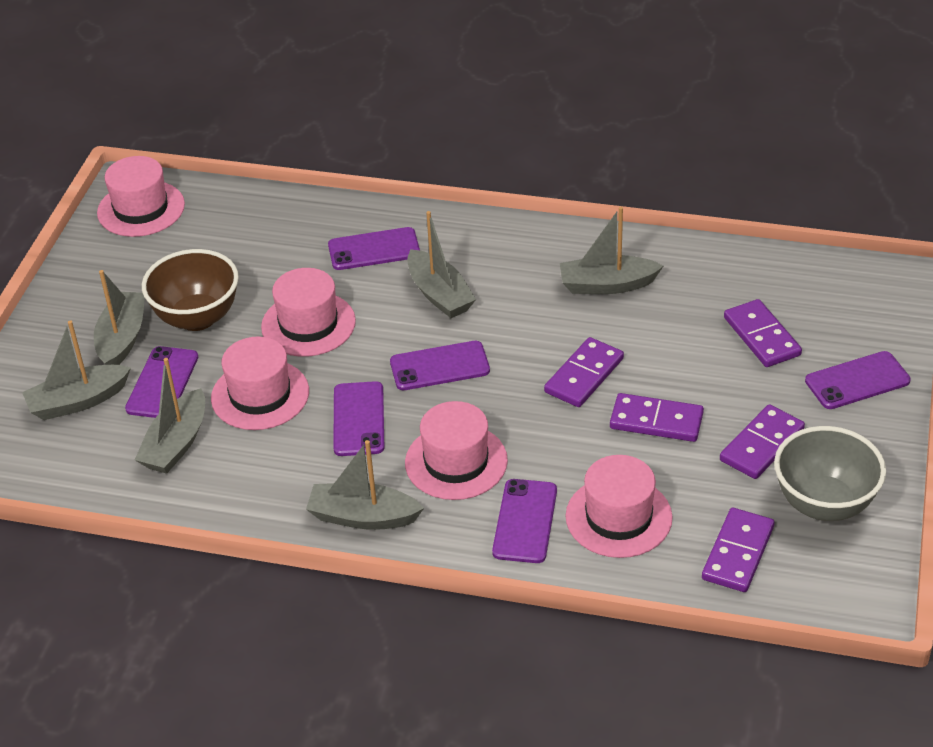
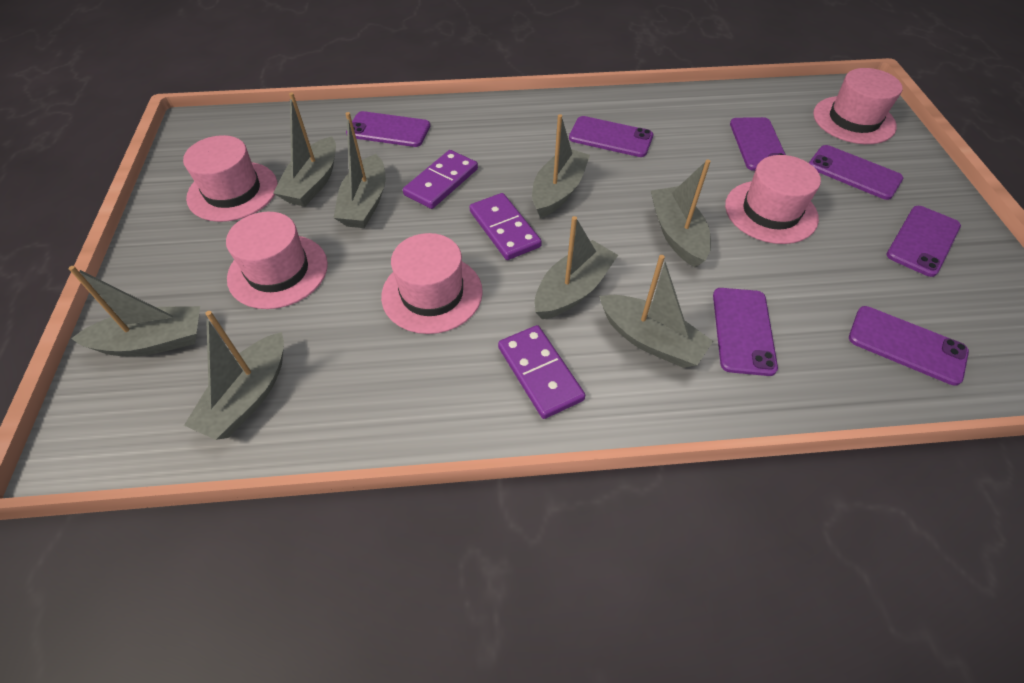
brown bowl: [142,249,239,331] = 1 -> none = 0
grey boat: [22,320,131,420] [94,270,145,365] [135,358,205,474] [306,440,424,530] [407,211,476,318] [560,207,663,294] = 6 -> [69,266,200,356] [184,311,284,440] [274,92,336,207] [333,112,386,228] [532,114,590,218] [535,216,618,319] [599,255,713,368] [651,160,711,268] = 8
grey bowl: [774,426,886,521] = 1 -> none = 0
purple domino: [544,337,624,407] [610,393,704,442] [702,508,775,592] [720,404,805,479] [724,299,802,367] = 5 -> [403,150,478,209] [470,193,542,260] [498,325,585,419] = 3
purple phone: [125,346,198,418] [328,227,420,270] [333,381,384,456] [390,341,490,390] [492,479,557,563] [805,351,911,409] = 6 -> [346,111,430,147] [569,116,653,157] [713,288,778,376] [730,117,786,171] [809,145,903,200] [849,306,969,385] [886,206,961,277] = 7

